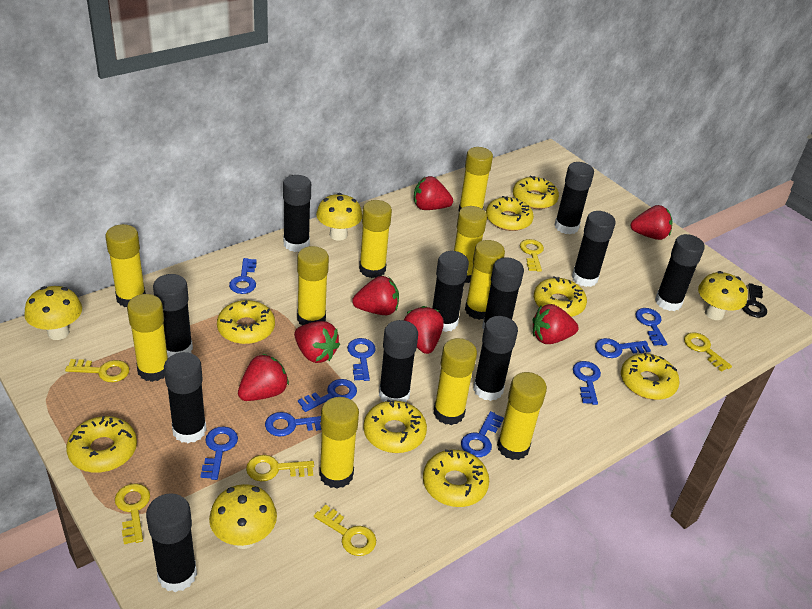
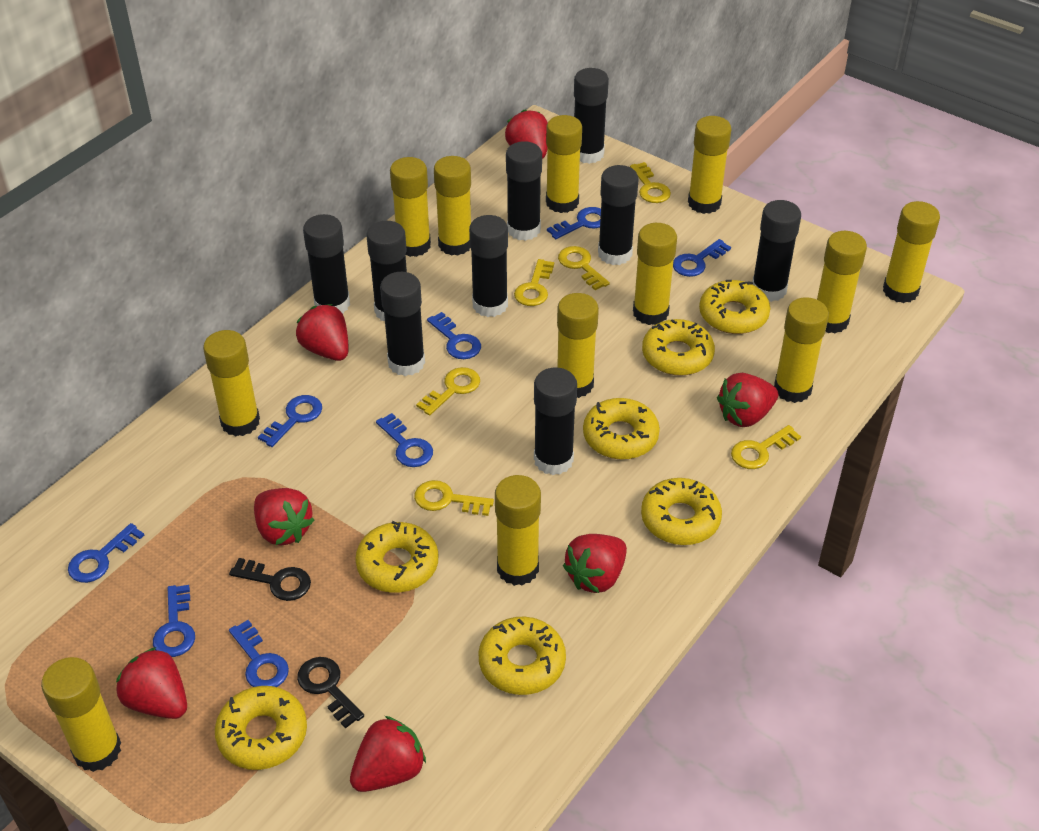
black glue stick: [146,493,197,592] [153,274,193,358] [164,352,207,443] [283,175,311,252] [379,320,418,403] [432,251,469,332] [473,316,518,401] [482,257,524,331] [554,162,594,234] [572,211,615,287] [655,234,705,311] = 11 -> [303,214,350,314] [366,221,407,321] [380,272,425,376] [469,215,508,317] [506,141,542,241] [534,367,577,475] [574,68,609,164] [598,165,639,265] [752,200,801,302] = 9
black key: [742,283,767,318] = 1 -> [229,558,311,601] [297,657,364,729] = 2
blue key: [201,426,238,480] [229,258,257,294] [265,412,321,437] [298,379,357,412] [347,338,376,381] [461,411,504,457] [573,361,601,405] [595,338,651,358] [636,308,667,346] = 9 -> [68,523,144,583] [153,585,195,657] [229,620,289,687] [258,395,322,447] [376,413,433,467] [427,312,481,359] [547,207,601,239] [673,239,731,277] = 8
yellow donut: [66,416,137,473] [217,300,275,344] [363,400,427,453] [423,449,489,507] [486,196,534,231] [513,176,559,209] [534,277,587,317] [621,353,680,400] = 8 -> [215,686,307,770] [355,521,438,593] [479,617,566,695] [583,398,660,460] [641,478,722,545] [642,319,715,376] [699,280,770,334] = 7
yellow glue stick: [105,224,146,307] [127,294,168,382] [297,246,329,325] [319,397,359,489] [359,200,392,278] [433,338,477,425] [454,206,487,283] [458,147,493,211] [465,240,505,320] [497,372,547,460] = 10 -> [41,657,121,772] [203,330,260,437] [390,157,431,257] [434,156,471,256] [495,475,541,586] [546,115,582,213] [557,293,599,398] [633,223,677,325] [688,116,731,214] [774,297,829,403] [817,231,867,333] [883,201,940,303] = 12
yellow mushroom: [24,286,82,340] [209,484,277,549] [316,193,362,241] [698,271,748,320] = 4 -> none = 0

